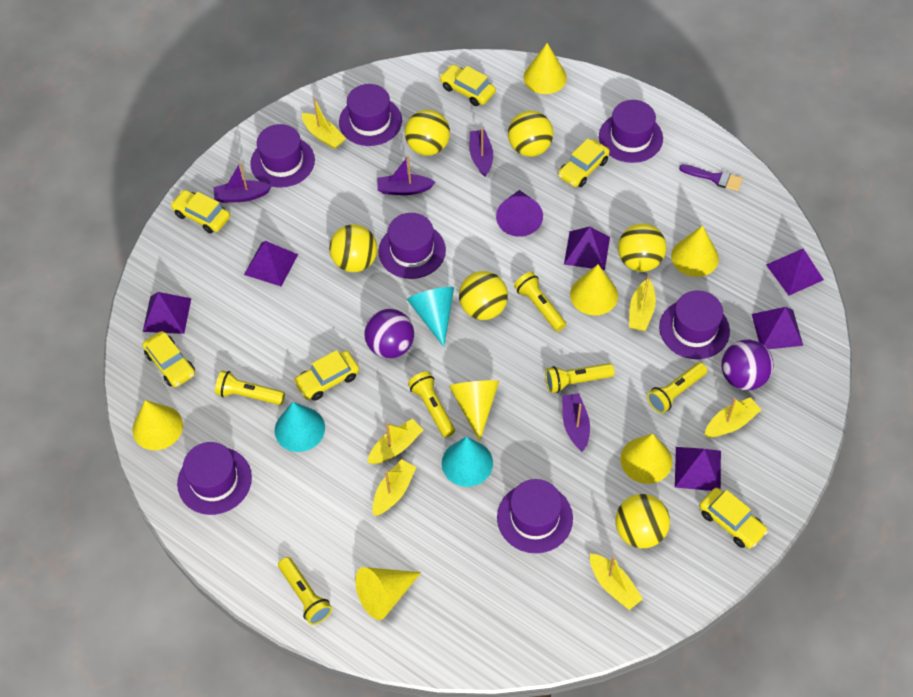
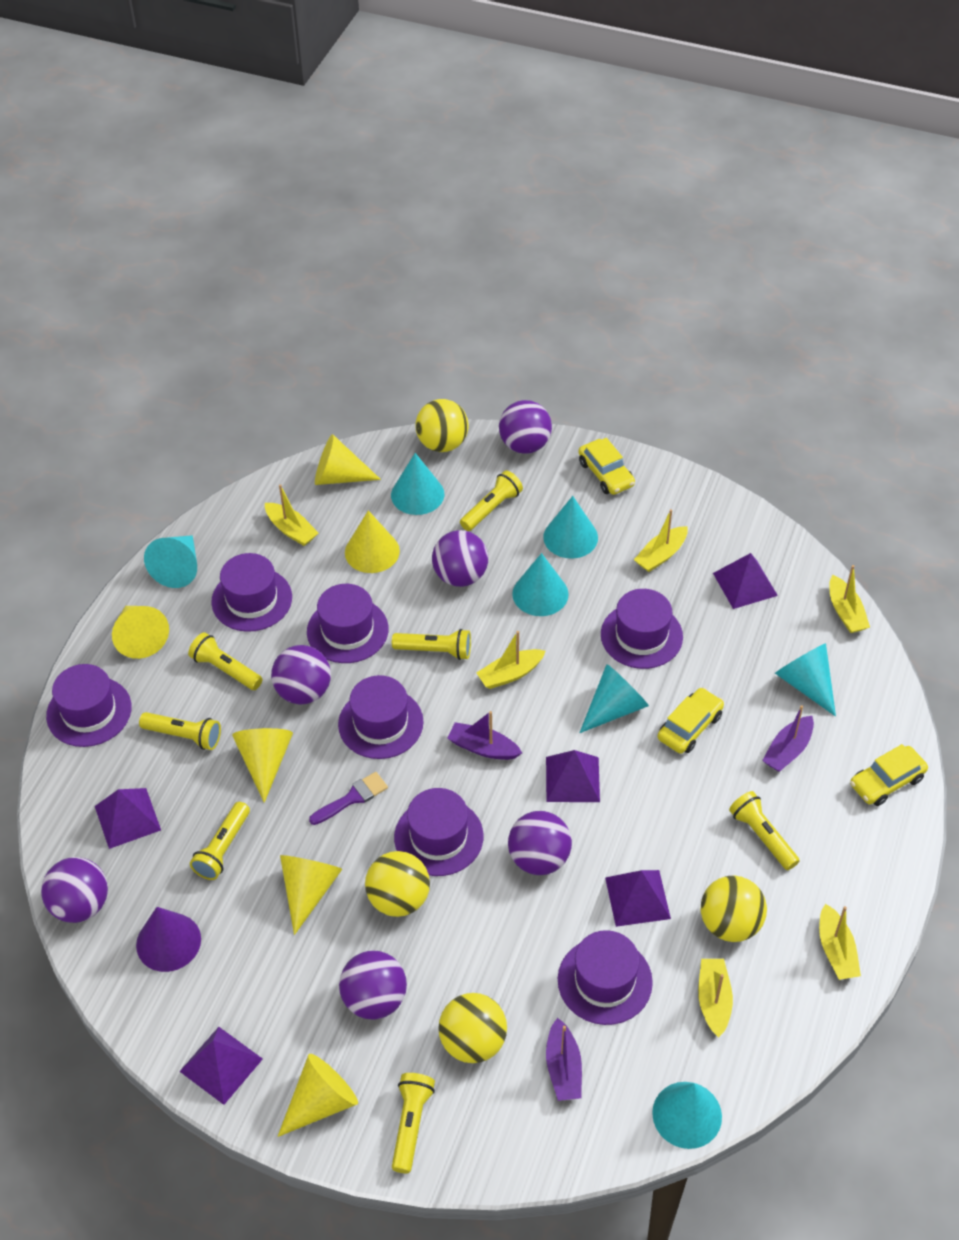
purple ball: [364,309,414,359] [722,340,774,390] = 2 -> [41,857,108,923] [271,645,331,705] [339,951,407,1020] [432,530,488,587] [499,400,552,454] [508,811,572,875] = 6
purple boat: [214,162,272,203] [377,156,435,195] [470,128,493,177] [562,393,590,452] = 4 -> [448,711,522,760] [546,1018,582,1101] [762,705,814,772] = 3
purple pyramid: [143,292,191,334] [244,241,298,286] [564,227,610,270] [675,447,721,491] [752,307,803,349] [766,248,824,295] = 6 -> [95,788,161,849] [179,1027,263,1105] [546,750,600,802] [605,870,671,927] [713,553,778,609] = 5
turquoise cone: [275,402,325,452] [407,287,454,347] [442,437,493,487] = 3 -> [144,535,197,588] [391,453,444,515] [512,553,569,616] [543,496,598,559] [580,664,649,733] [652,1082,722,1149] [775,643,836,717] = 7
yellow ball: [329,224,377,272] [405,110,450,156] [459,271,508,320] [508,111,553,157] [615,494,670,548] [618,224,666,272] = 6 -> [365,851,430,917] [415,399,469,452] [438,993,507,1063] [701,876,767,942] = 4
yellow car: [142,331,195,387] [171,190,230,234] [293,350,359,401] [440,64,496,106] [558,138,610,187] [699,488,768,548] = 6 -> [578,438,635,495] [658,688,724,754] [850,744,928,806] = 3
yellow cone: [132,400,183,450] [355,567,421,620] [449,380,499,441] [524,43,567,94] [570,264,618,315] [620,433,672,484] [671,225,719,277] = 7 -> [112,606,169,659] [232,728,293,803] [277,1054,358,1137] [280,855,342,935] [315,434,381,485] [345,510,400,573] = 6
yellow flashlight: [215,370,285,405] [278,557,332,625] [408,371,455,437] [514,272,566,332] [545,363,615,393] [647,362,707,414] = 6 -> [139,712,221,750] [188,632,263,690] [190,802,250,880] [392,629,471,660] [392,1073,435,1173] [460,471,523,531] [729,791,800,870] = 7

